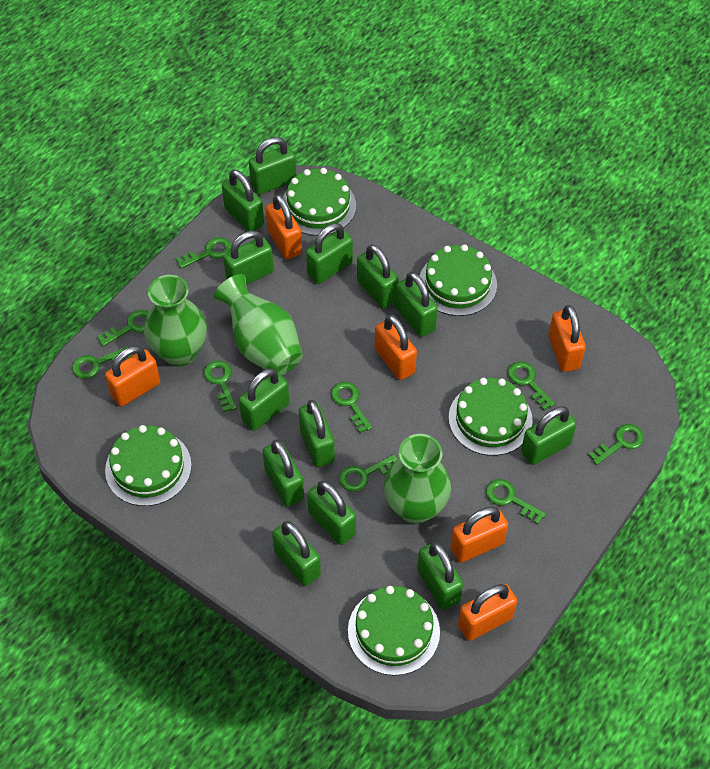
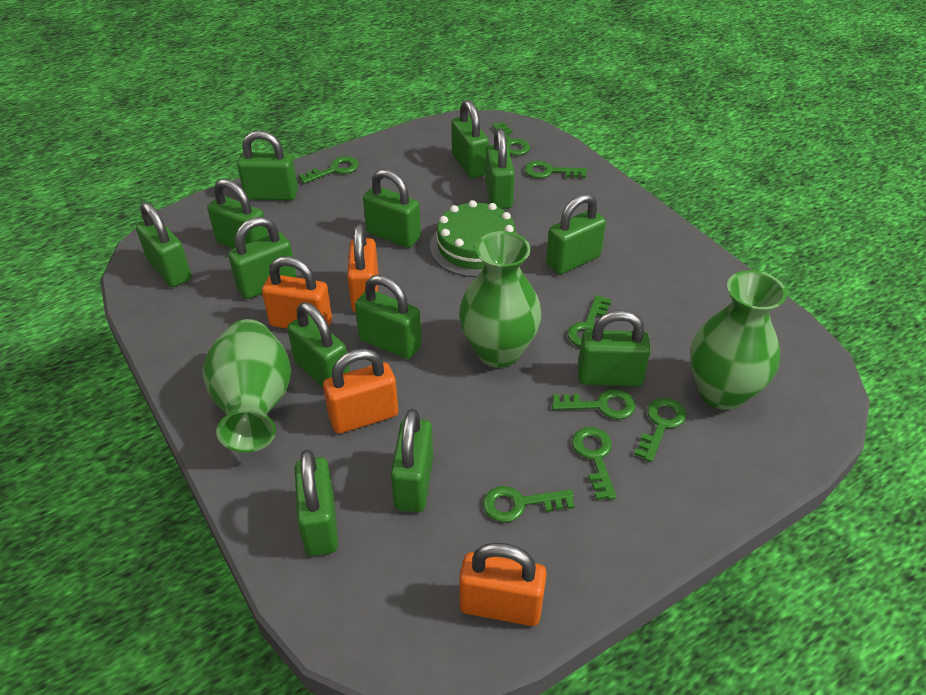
green cake: [105,425,192,506] [283,168,356,236] [348,586,440,676] [420,244,497,316] [449,378,533,456] = 5 -> [430,200,517,277] = 1
green key: [72,346,132,379] [97,310,149,346] [176,237,232,269] [204,360,237,412] [331,382,372,433] [339,454,398,492] [486,479,546,524] [508,361,555,410] [588,424,644,465] = 9 -> [299,156,359,184] [483,486,575,522] [492,122,530,155] [524,161,587,178] [552,389,635,419] [567,295,611,347] [572,427,616,500] [634,398,686,462] = 8
orange padlock: [105,346,160,407] [266,194,302,259] [375,315,417,380] [450,507,508,562] [458,584,517,641] [548,305,586,372] = 6 -> [262,256,332,329] [323,348,398,434] [347,224,379,313] [459,543,547,626] = 4

